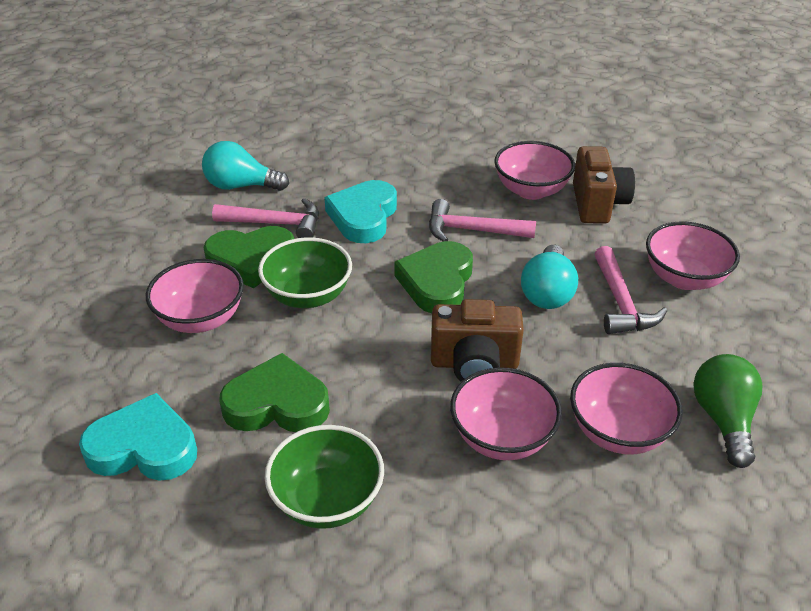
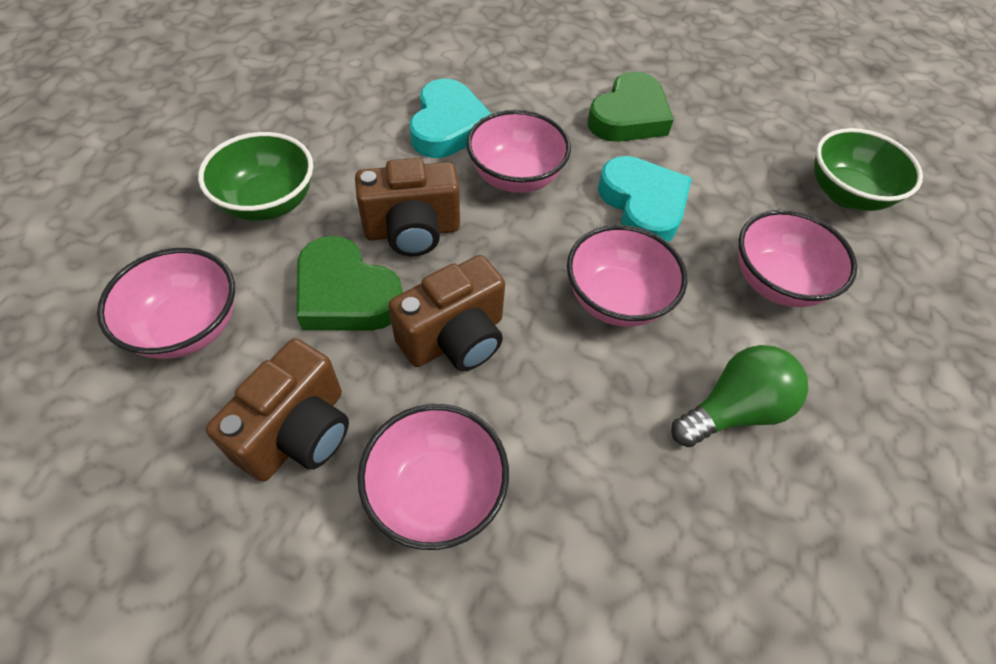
brown camera: [431,299,524,382] [573,146,635,224] = 2 -> [206,338,349,482] [355,158,460,256] [388,255,505,371] = 3
green heart: [203,226,294,288] [220,353,330,432] [394,241,473,313] = 3 -> [296,236,403,331] [587,71,674,142] = 2
pink hammer: [212,198,319,238] [429,199,536,242] [594,246,667,334] = 3 -> none = 0
turquoise light bulb: [202,141,289,191] [521,245,578,309] = 2 -> none = 0

